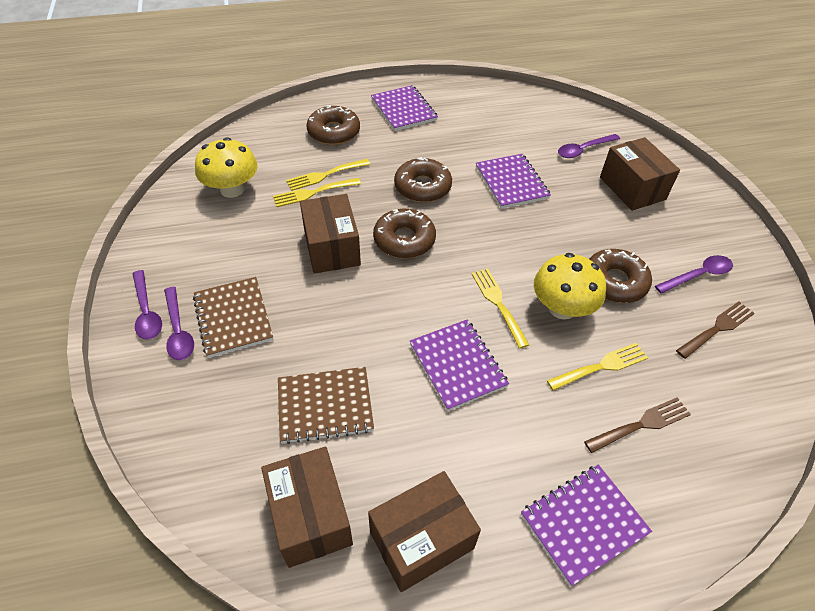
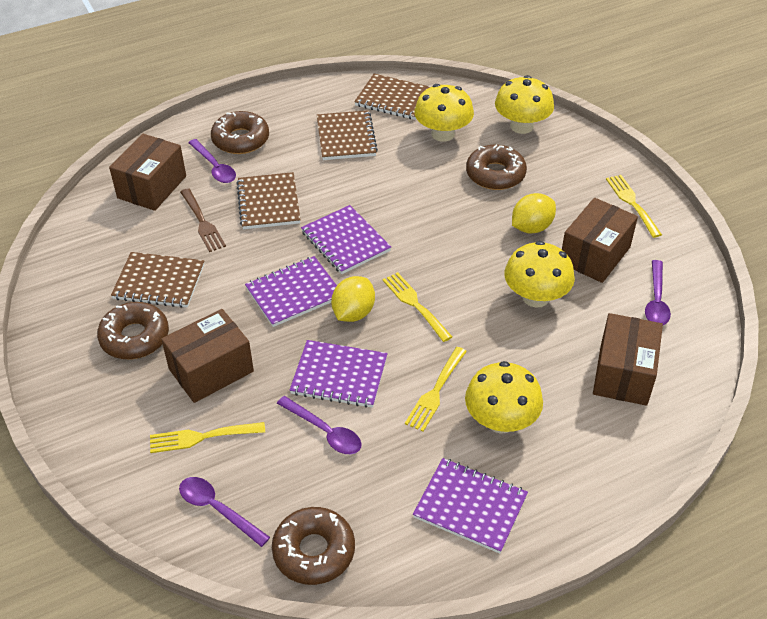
brown fork: [584,397,691,453] [676,301,755,359] = 2 -> [180,188,226,252] = 1
brown notebook: [193,277,273,358] [278,367,374,444] = 2 -> [111,252,205,308] [236,172,300,229] [317,110,378,160] [354,74,430,120] = 4
yellow lemon: none = 0 -> [331,276,375,322] [512,193,556,234] = 2
yellow mushroom: [195,137,258,198] [534,253,606,320] = 2 -> [414,84,474,142] [465,361,543,433] [495,75,554,134] [504,241,575,308] = 4

